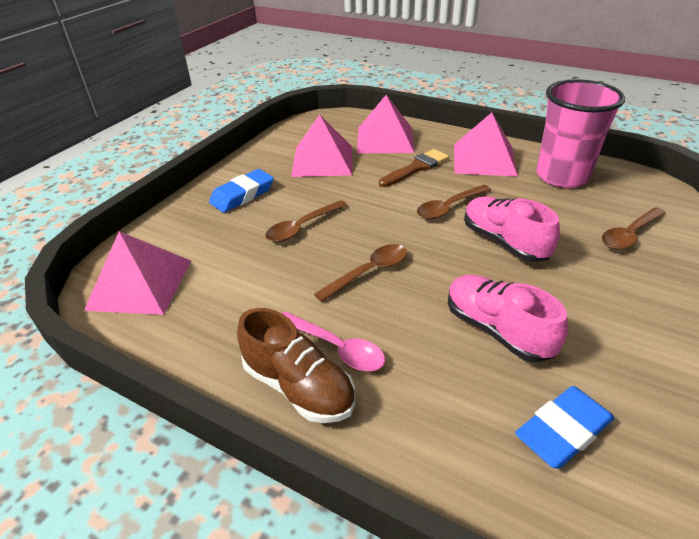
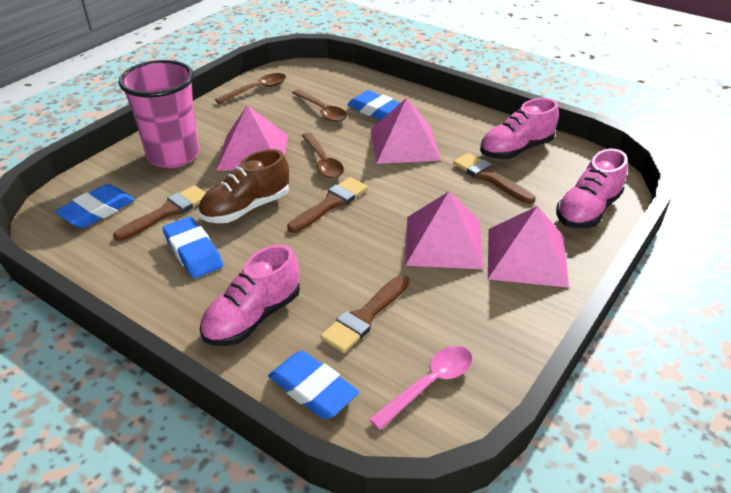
blue eraser: [209,169,274,213] [515,386,614,469] = 2 -> [55,184,135,228] [162,216,223,278] [268,351,359,419] [347,90,400,120] = 4
brown brush: [379,149,449,187] = 1 -> [113,185,206,241] [287,177,368,233] [320,275,410,353] [453,153,536,204] = 4
brown spoon: [265,200,347,242] [314,244,407,302] [417,185,491,219] [602,207,666,250] = 4 -> [215,73,286,104] [292,90,347,122] [302,133,344,179] = 3
pink shoe: [448,275,568,363] [464,197,560,262] = 2 -> [200,244,300,346] [480,98,559,159] [556,149,628,228] = 3

